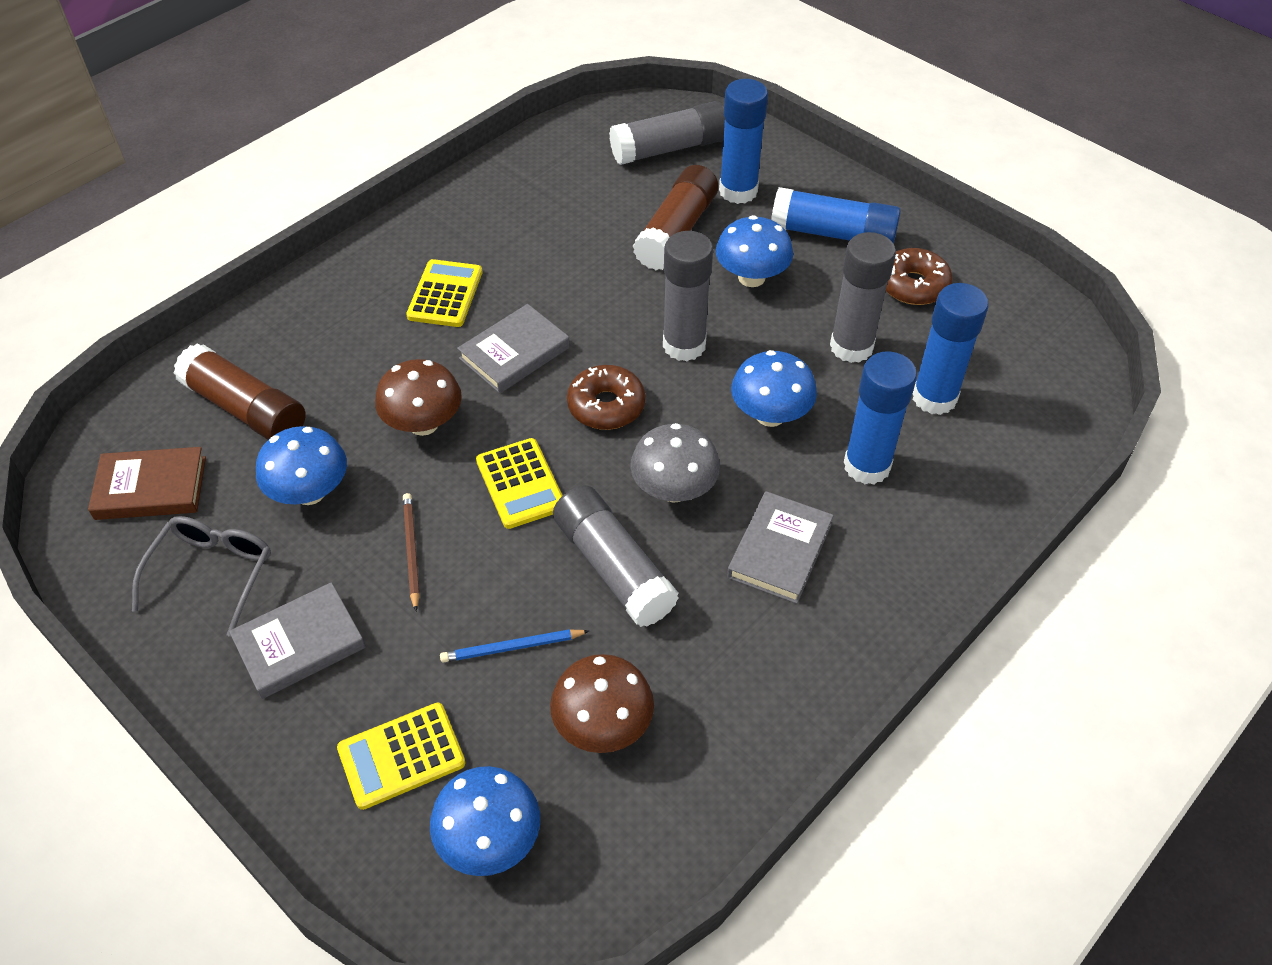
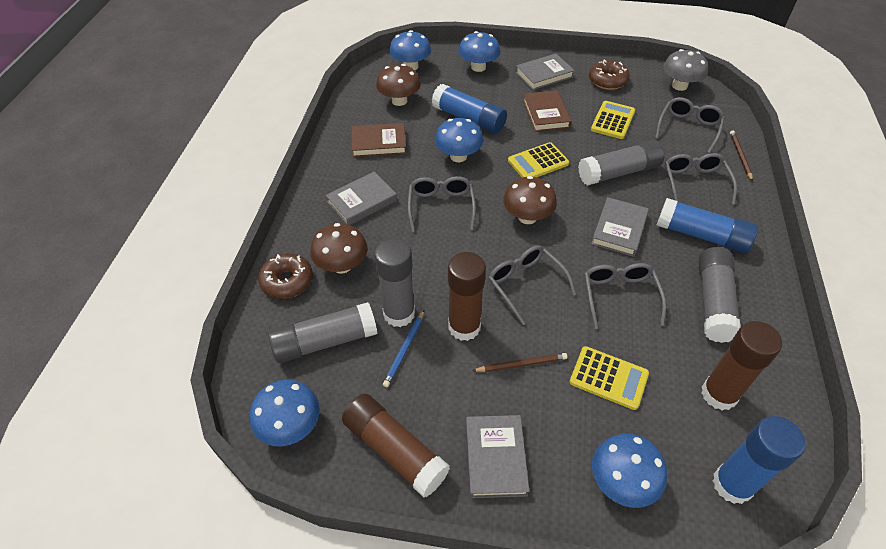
blue glue stick: [719,79,768,204] [771,187,901,244] [844,351,917,485] [913,283,989,415] = 4 -> [432,84,507,134] [656,198,758,253] [713,416,805,504] = 3
blue mushroom: [256,426,347,505] [430,766,540,876] [716,215,793,287] [731,350,817,427] = 4 -> [250,380,320,447] [389,30,431,70] [435,118,483,162] [458,31,500,72] [592,434,667,508] = 5
brown book: [88,447,206,520] = 1 -> [351,123,406,157] [523,90,572,132] = 2
brown glue stick: [174,343,306,440] [633,165,718,270] = 2 -> [342,394,450,498] [448,252,486,341] [701,321,782,411] = 3
brown mushroom: [375,359,462,436] [550,654,654,753] = 2 -> [310,223,368,274] [376,64,421,106] [503,176,557,224] = 3
brown pencil: [403,493,420,611] = 1 -> [472,353,568,372] [730,130,753,182] = 2
grey book: [229,582,366,699] [457,304,570,393] [727,491,834,604] = 3 -> [326,171,397,225] [466,415,529,498] [515,54,575,90] [591,197,649,257] = 4
grey glasses: [132,516,271,637] = 1 -> [408,176,476,232] [488,245,576,325] [584,263,666,329] [655,97,725,153] [665,153,737,205] = 5

